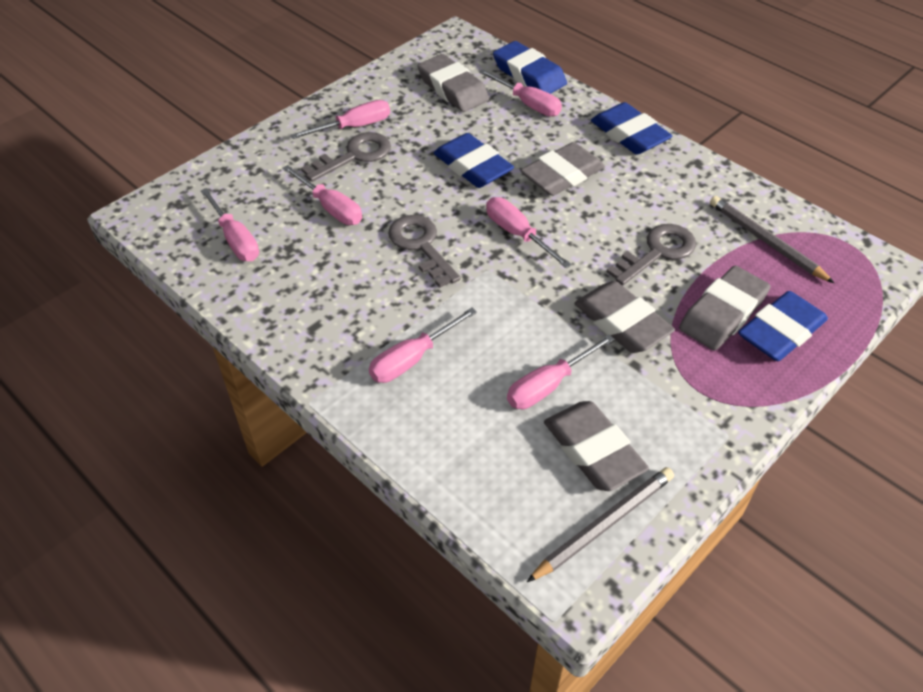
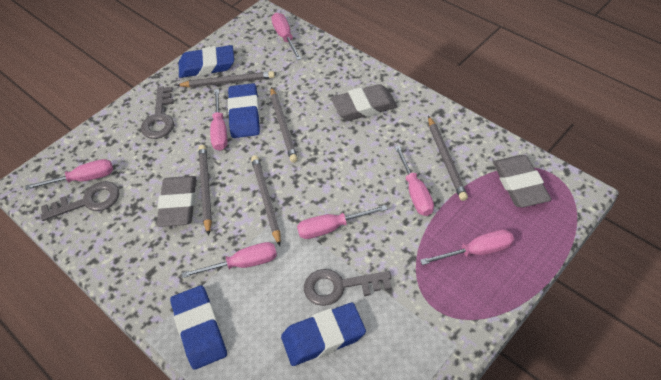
grey eraser: [417,54,489,112] [520,142,605,196] [544,401,649,491] [574,281,675,353] [679,266,770,351] = 5 -> [157,176,196,227] [331,84,398,121] [493,155,551,207] = 3
grey pencil: [527,467,674,582] [710,196,834,283] = 2 -> [176,71,275,88] [199,145,212,236] [251,155,281,246] [271,87,298,163] [428,116,468,201] = 5

